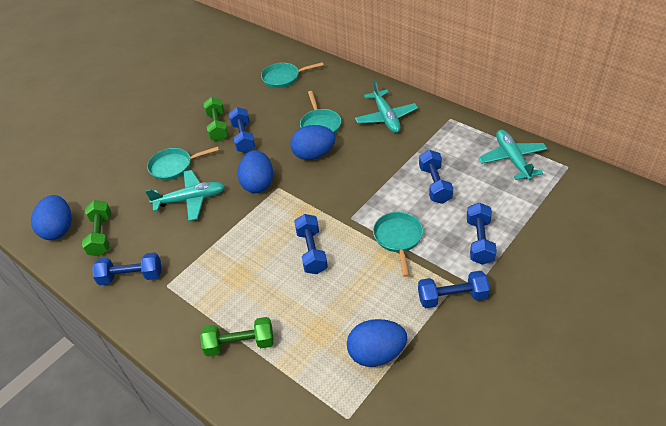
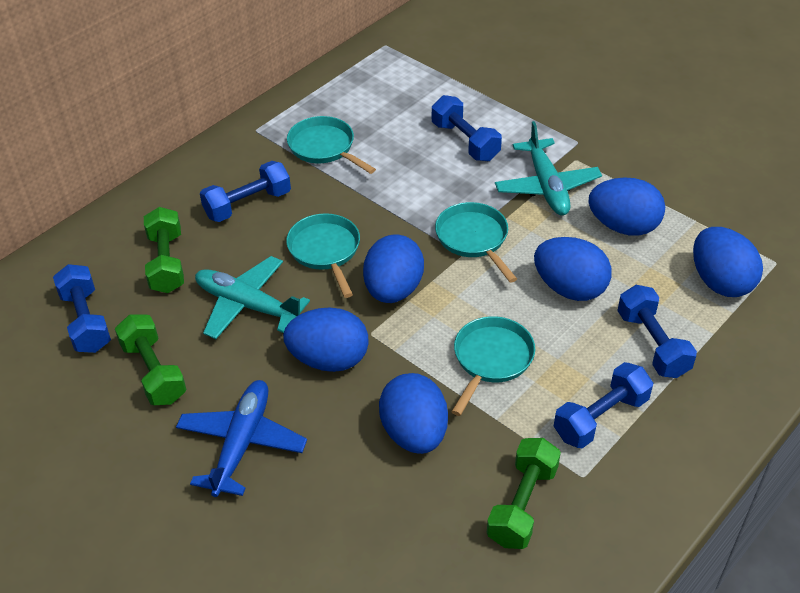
blue dumbbell: [92,252,161,285] [229,107,256,153] [294,214,328,274] [418,271,490,308] [419,150,453,204] [467,203,497,265] = 6 -> [53,264,111,353] [200,161,291,222] [432,95,502,161] [554,362,653,448] [618,285,697,378] = 5
blue egg: [31,195,72,240] [237,150,273,193] [290,125,335,160] [347,319,407,367] = 4 -> [283,307,369,372] [363,234,424,303] [379,373,448,454] [534,237,612,301] [588,177,665,236] [693,227,763,297] = 6
blue plane: none = 0 -> [176,380,307,497] = 1
turquoise plane: [145,170,225,221] [355,80,418,133] [478,130,548,180] = 3 -> [195,256,310,339] [495,121,602,215] = 2

